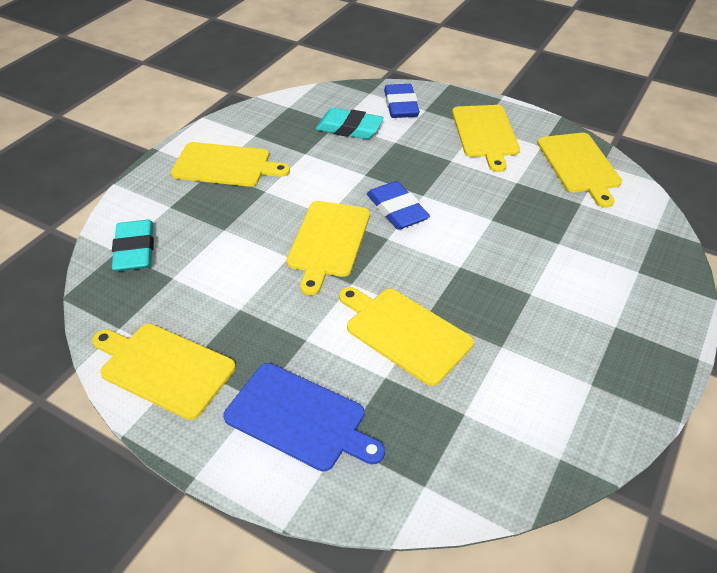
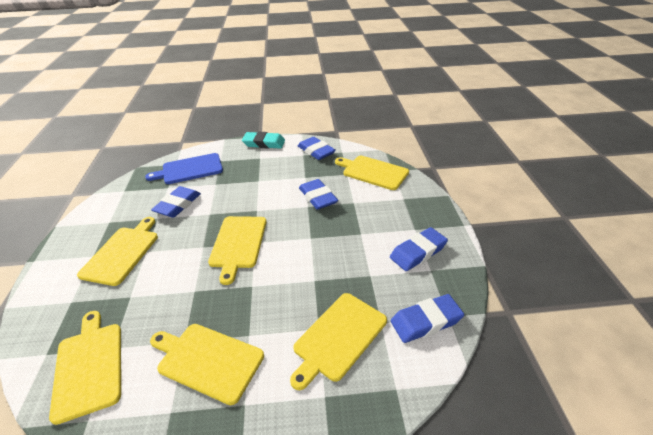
blue eraser: [367,181,430,230] [384,84,420,118] = 2 -> [151,186,201,218] [298,137,336,160] [299,179,338,210] [390,227,448,271] [391,294,464,343] = 5
turquoise eraser: [112,220,154,271] [316,108,384,139] = 2 -> [242,132,285,149] = 1

